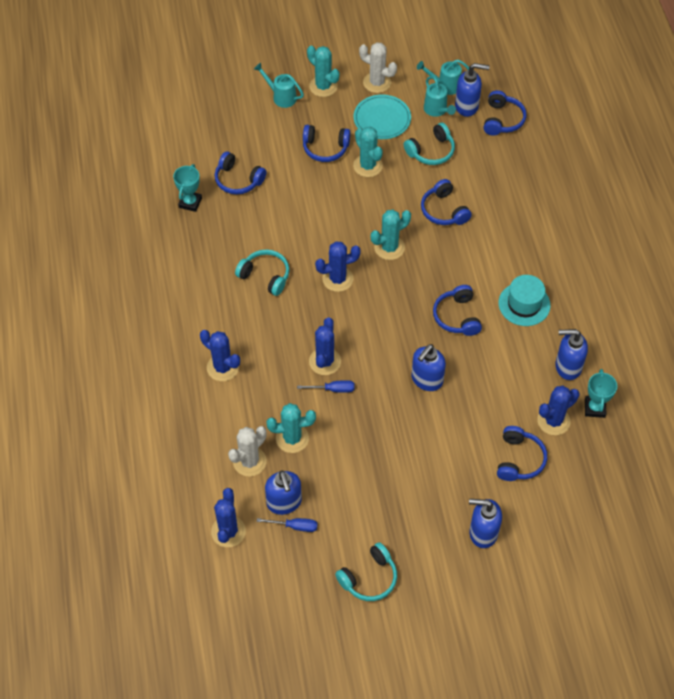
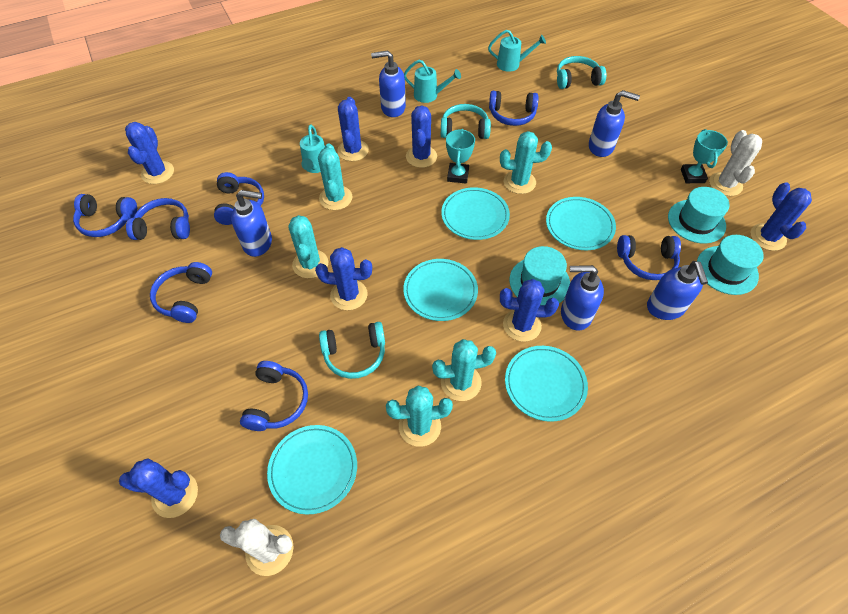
blue cactus: [200,330,240,381] [211,488,246,547] [309,317,341,375] [315,241,361,292] [537,386,580,435] = 5 -> [119,458,198,518] [125,122,174,184] [315,247,372,310] [337,97,369,161] [406,106,437,168] [500,279,559,342] [750,182,812,251] = 7
blue headphones: [215,151,267,195] [303,125,350,162] [421,179,472,225] [433,285,482,336] [484,90,526,136] [497,426,547,481] = 6 -> [73,194,137,237] [126,198,190,240] [150,262,212,323] [214,172,264,225] [240,361,308,431] [489,91,539,126] [617,235,681,280] = 7
blue screwdriver: [257,518,317,532] [297,380,355,393] = 2 -> none = 0
turquoise cactus: [267,403,316,453] [307,45,340,97] [353,126,383,177] [371,210,411,260] = 4 -> [288,215,328,278] [318,144,352,210] [386,386,453,447] [432,339,496,401] [500,131,552,194] = 5
turquoise hat: [498,275,551,326] = 1 -> [509,246,570,305] [668,187,730,244] [697,235,764,295] = 3
turquoise plate: [353,94,411,139] = 1 -> [267,425,357,515] [403,259,478,321] [441,187,510,240] [505,346,588,422] [546,197,616,250] = 5

